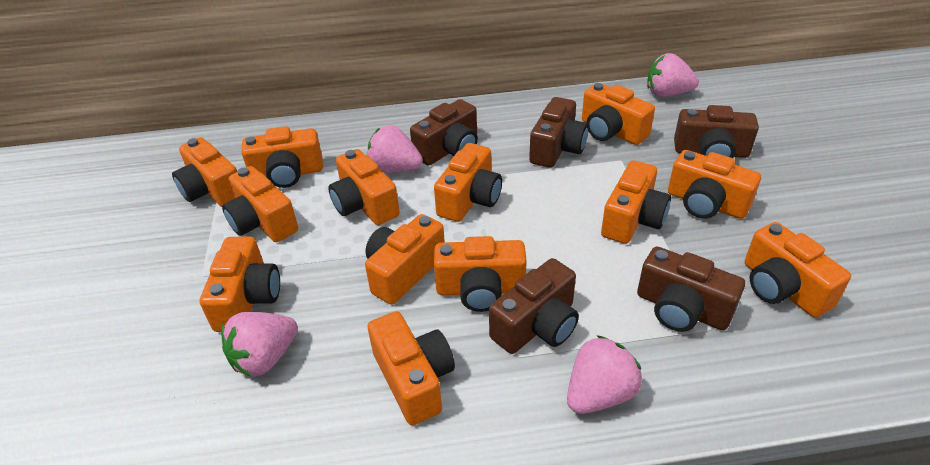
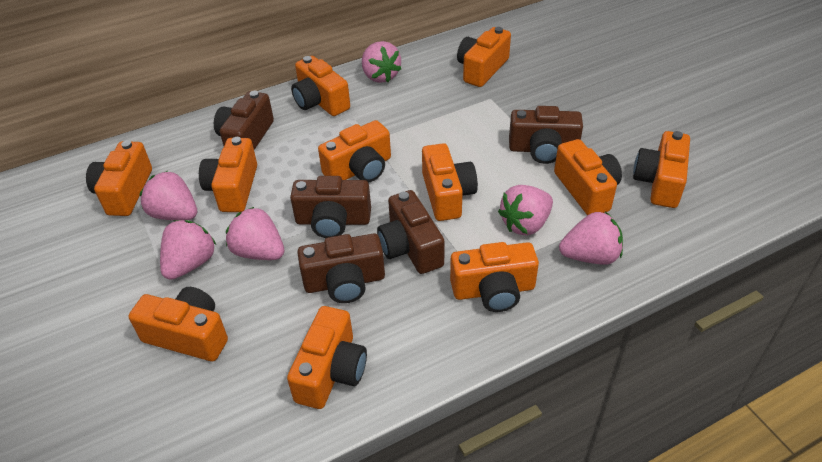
orange camera: [172,137,237,207] [200,237,280,332] [222,166,298,242] [241,126,323,188] [328,149,400,225] [365,214,445,305] [367,311,455,425] [434,143,502,222] [434,236,527,312] [582,83,655,145] [601,160,671,244] [668,150,761,219] [745,222,851,318] = 13 -> [86,140,152,216] [129,287,228,361] [199,137,257,212] [287,306,367,409] [291,56,350,116] [318,120,391,182] [422,143,478,221] [450,242,539,312] [457,27,511,87] [554,139,622,215] [633,131,690,208] = 11
pink strawberry: [221,312,298,377] [367,125,423,173] [567,335,642,414] [647,53,699,97] = 4 -> [140,171,197,220] [160,220,216,280] [226,207,284,260] [362,41,401,83] [498,185,553,235] [559,212,623,265] = 6

